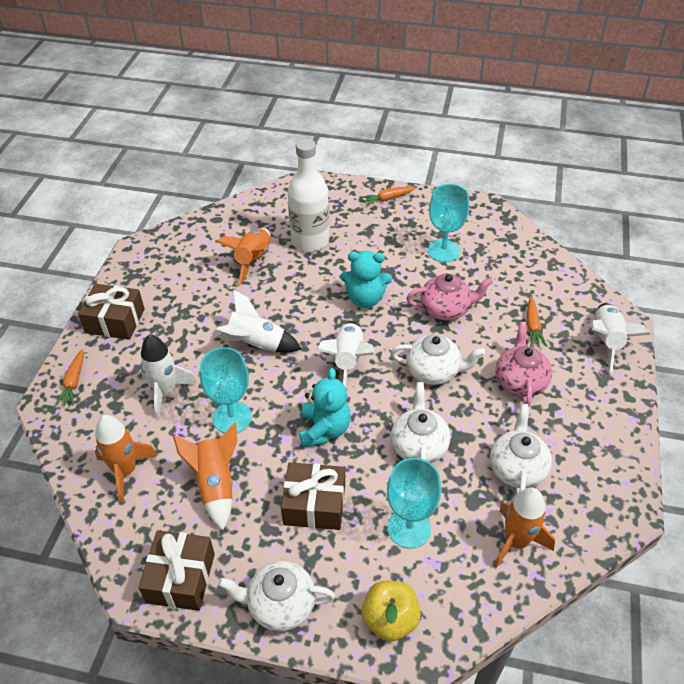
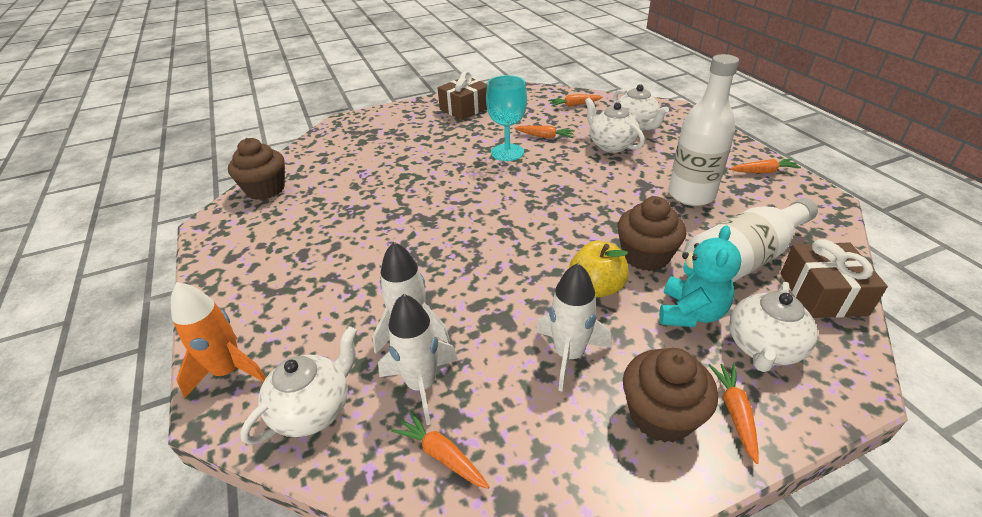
brown cupcake: none = 0 -> [228,138,285,200] [617,196,686,271] [623,348,718,443] = 3
brown gift: [78,284,145,340] [138,530,215,611] [281,462,345,530] = 3 -> [438,71,487,120] [780,239,888,318] = 2
orange carrot: [55,349,84,406] [361,187,416,206] [527,296,547,347] = 3 -> [391,411,490,489] [514,125,575,138] [548,94,603,106] [708,364,759,464] [730,159,801,173] = 5
orange rocket: [95,415,158,502] [173,423,237,530] [216,228,271,285] [493,488,555,568] = 4 -> [171,282,266,399] = 1
pink teapot: [406,274,493,320] [496,322,552,406] = 2 -> none = 0
turquoise goblet: [200,347,252,433] [387,458,441,549] [428,184,469,262] = 3 -> [486,75,527,161] = 1
turquoise teddy bear: [300,368,351,447] [340,251,392,308] = 2 -> [659,225,742,327] = 1
white bottle: [288,139,329,252] = 1 -> [668,54,739,206] [684,198,818,282] = 2
white rocket: [140,334,197,419] [215,289,302,353] [316,321,374,388] [591,303,651,372] = 4 -> [373,242,450,354] [378,294,458,425] [536,263,611,391] = 3

